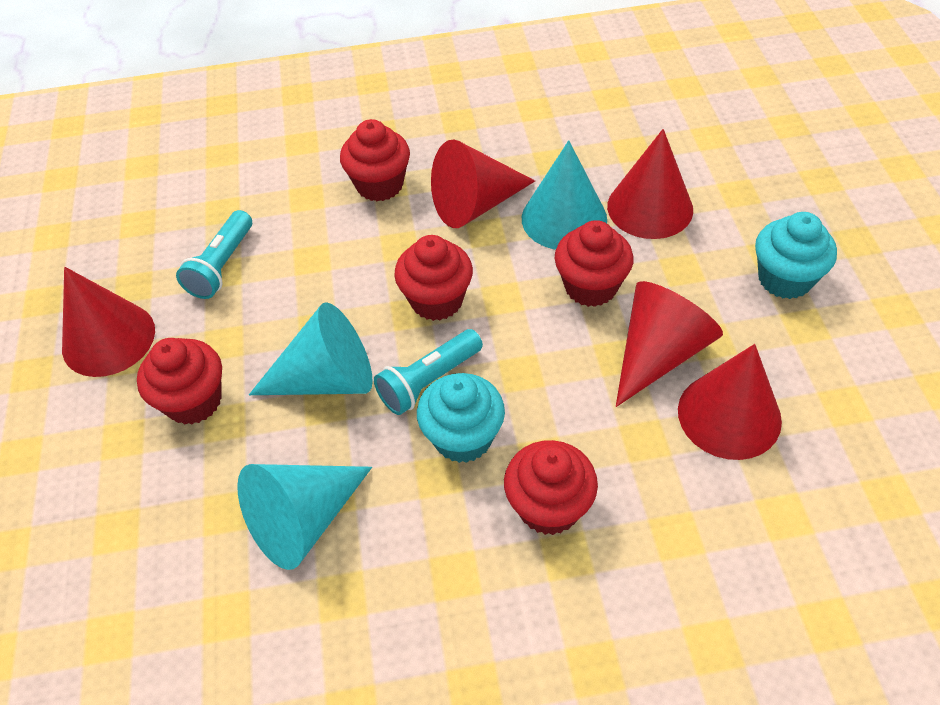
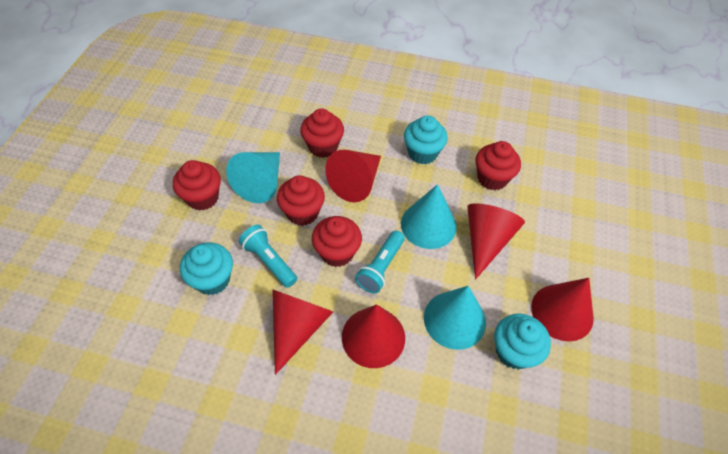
turquoise cupcake: [417,373,505,463] [755,212,837,299] = 2 -> [180,242,233,295] [404,115,448,164] [494,314,551,370] = 3

